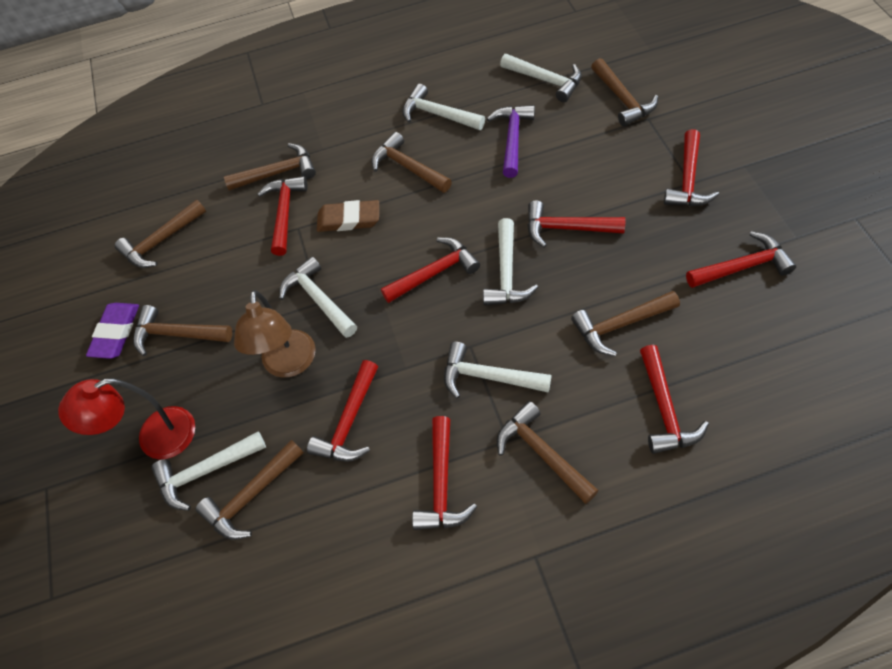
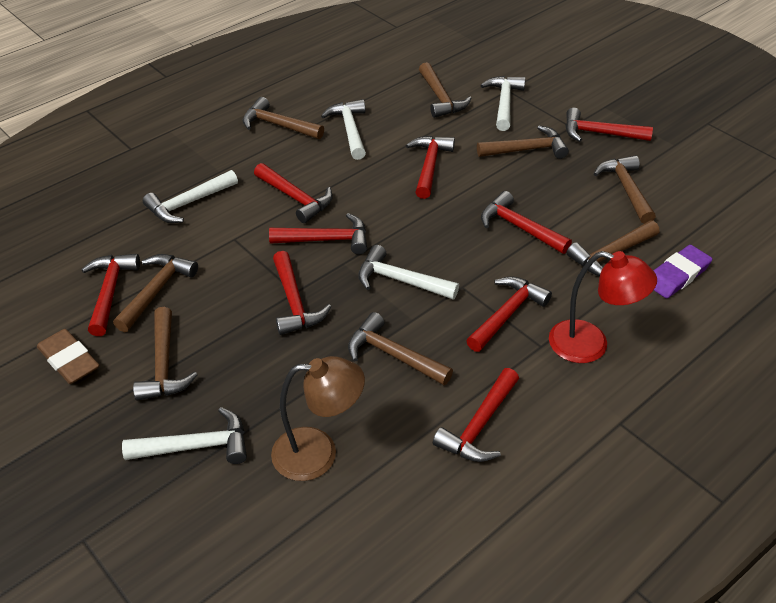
purple hammer: [487,105,535,178] = 1 -> none = 0
red hammer: [257,176,308,256] [307,360,378,462] [381,237,480,303] [412,416,477,530] [527,201,625,247] [640,345,709,454] [664,129,719,206] [686,231,796,288] = 8 -> [81,254,140,336] [254,163,333,223] [269,213,367,254] [273,251,331,335] [406,136,455,199] [433,368,519,462] [466,276,552,352] [481,191,572,254] [566,108,653,142] = 9
white hammer: [151,432,266,511] [279,257,357,338] [402,84,485,130] [444,342,552,399] [483,218,538,305] [500,54,582,102] = 6 -> [122,407,247,464] [143,170,238,223] [321,99,366,160] [358,245,459,300] [481,76,525,131] = 5

